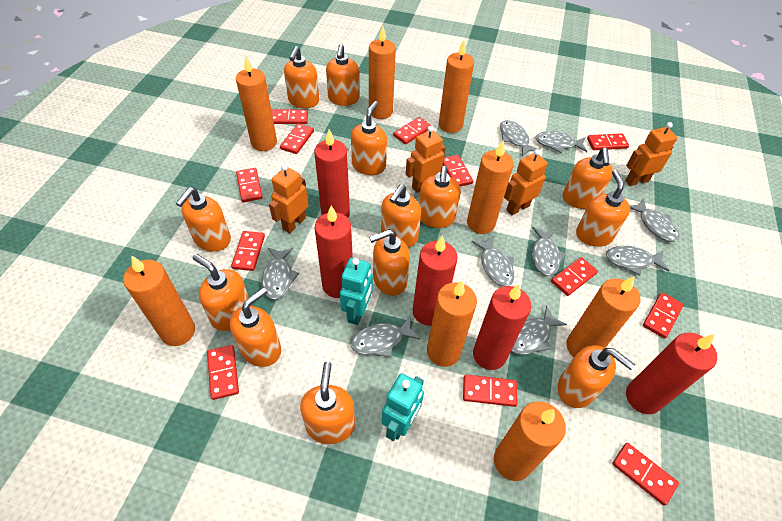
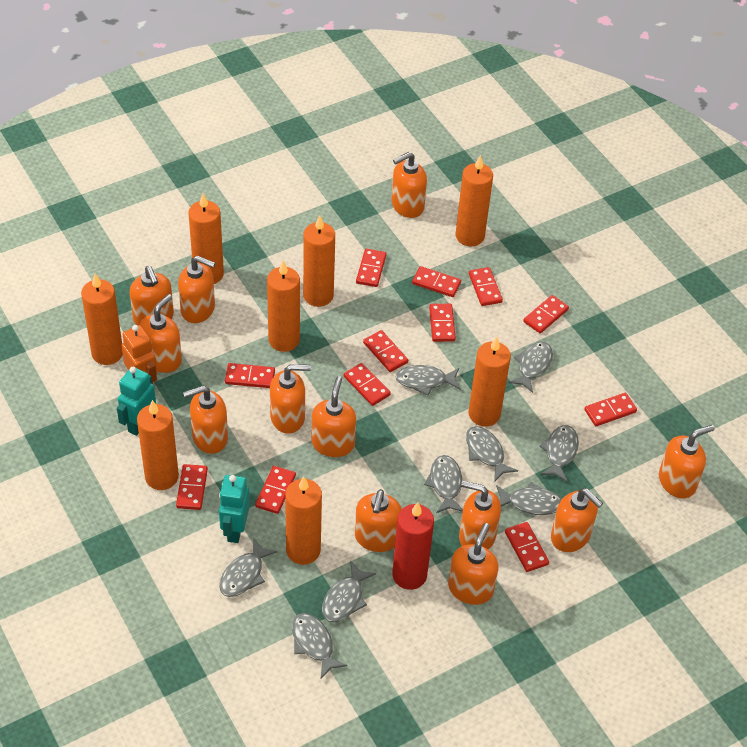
orange robot: [269,164,309,233] [406,126,446,193] [504,149,548,215] [625,122,677,186] = 4 -> [122,325,157,384] = 1
orange soap dispenser: [176,187,231,252] [192,254,251,331] [230,287,281,367] [284,46,319,108] [300,362,355,444] [326,44,360,106] [351,101,387,175] [369,229,410,296] [381,184,421,247] [419,166,461,228] [558,345,635,408] [563,148,613,209] [576,170,630,247] = 13 -> [129,266,174,325] [140,294,182,373] [178,256,215,323] [183,386,228,454] [270,364,311,434] [312,376,356,457] [355,489,402,552] [391,152,427,218] [448,523,499,605] [459,481,501,549] [551,488,603,552] [659,425,715,498] = 12
red candle: [314,130,350,218] [315,206,353,298] [413,235,458,326] [473,284,531,370] [626,333,717,414] = 5 -> [392,502,434,590] = 1

